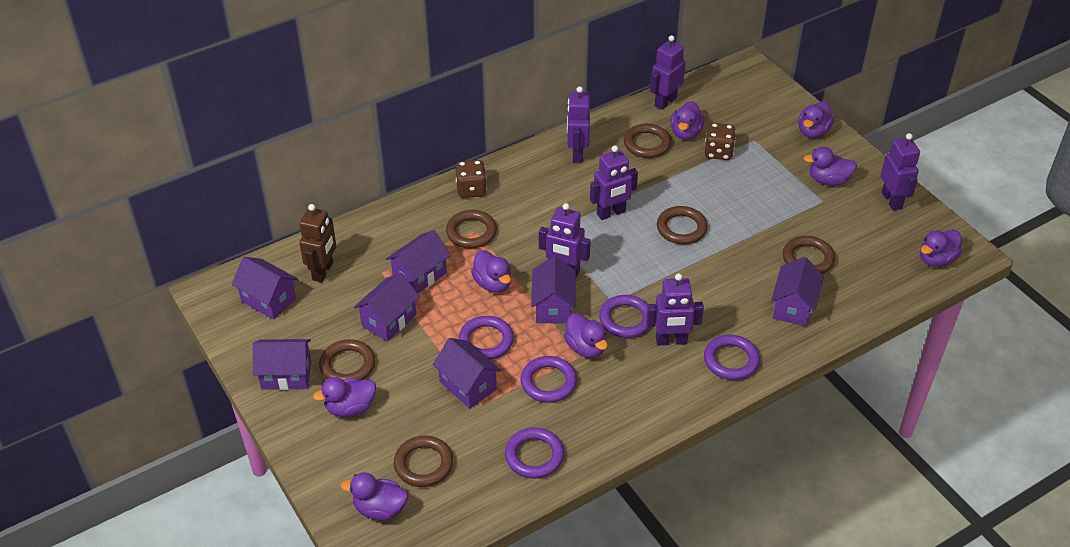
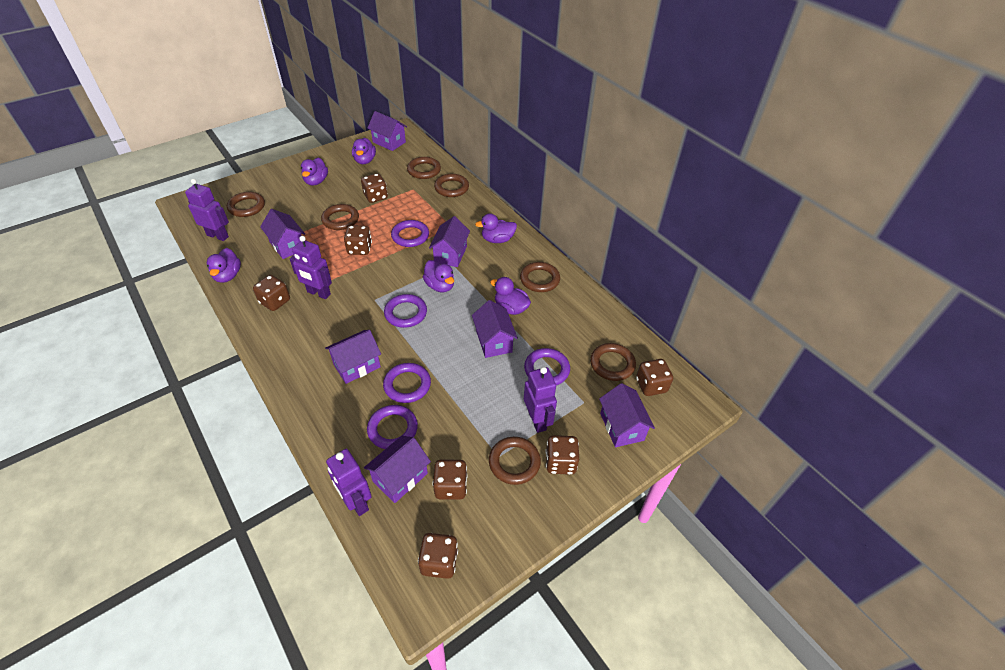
brown dice: [455,160,487,198] [705,123,736,160] = 2 -> [253,275,290,311] [344,225,372,255] [361,173,388,203] [418,533,458,579] [432,460,467,500] [546,435,579,475] [636,359,673,396] = 7
brown ring: [319,339,375,380] [394,436,453,487] [446,210,497,248] [624,124,671,158] [657,206,708,245] [783,236,835,274] = 6 -> [227,192,265,217] [321,204,359,230] [407,157,441,179] [434,174,469,197] [489,437,541,485] [520,262,560,292] [590,343,636,381] = 7
brown robot: [299,204,337,282] = 1 -> none = 0
purple duck: [313,377,376,417] [341,472,408,521] [471,250,511,293] [564,313,608,358] [671,101,705,140] [798,101,834,138] [803,147,857,185] [920,229,962,267] = 8 -> [207,248,241,283] [301,158,328,186] [352,138,376,164] [423,260,454,292] [475,213,517,243] [490,277,531,315] = 6
purple robot: [539,203,591,278] [567,86,590,162] [590,145,638,220] [646,273,704,346] [650,35,686,110] [880,133,920,211] = 6 -> [185,179,229,241] [290,236,332,299] [326,449,372,516] [524,367,557,433] = 4

